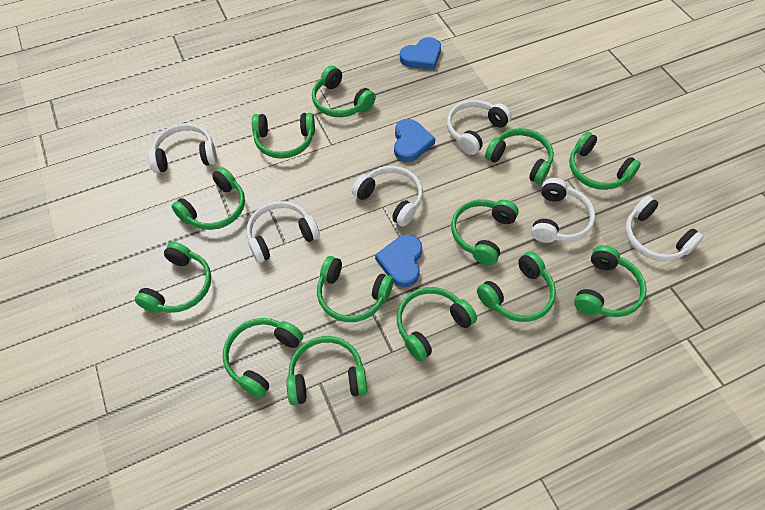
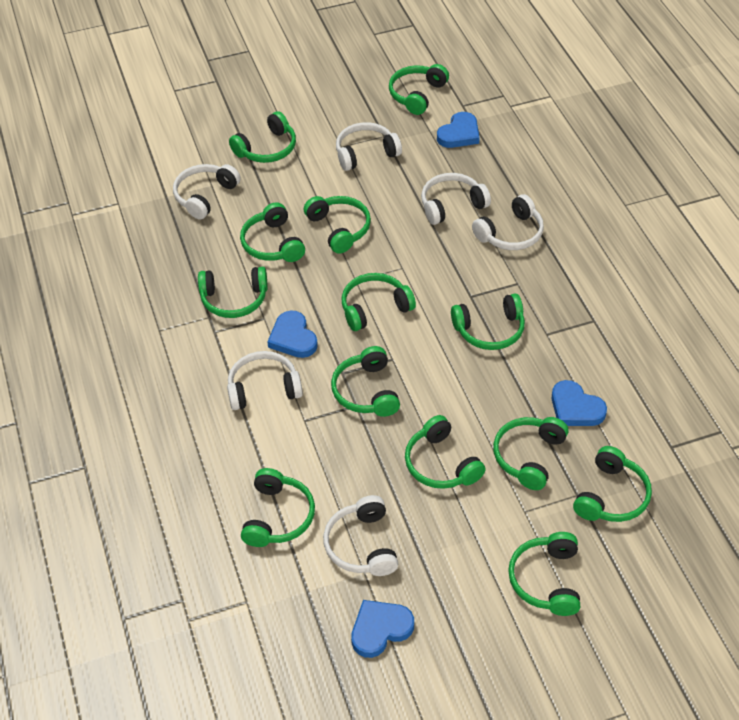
blue heart: [375,235,422,287] [394,119,435,162] [400,37,441,70] = 3 -> [267,311,318,358] [351,600,414,658] [437,112,480,148] [552,380,607,426] = 4

